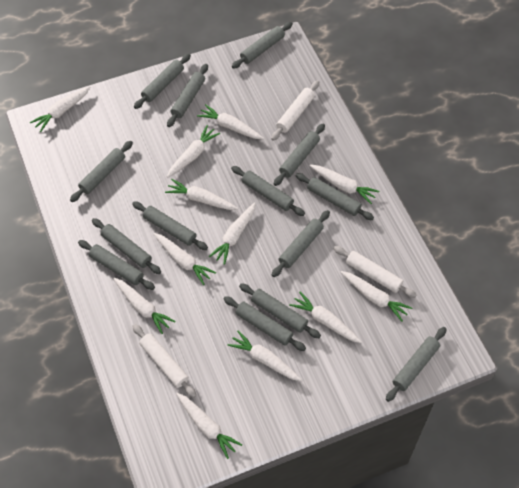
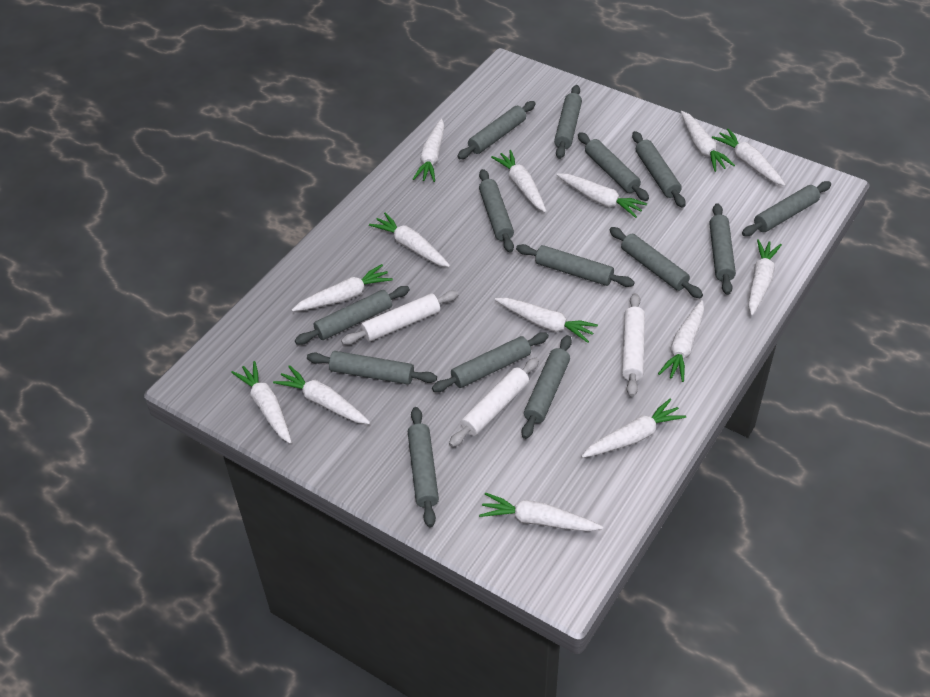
white carrot: [30,86,90,132] [113,278,175,334] [153,233,216,285] [165,179,238,210] [167,125,220,178] [176,393,242,459] [197,104,264,139] [209,202,256,265] [227,330,302,381] [289,292,362,343] [310,165,379,204] [341,271,412,322] = 12 -> [231,361,292,444] [273,365,370,424] [292,264,393,312] [369,213,450,267] [413,119,444,182] [479,492,603,531] [491,150,547,213] [495,298,598,343] [556,173,647,218] [581,399,686,458] [658,300,704,382] [681,111,735,172] [712,129,786,186] [748,239,782,316] = 14

